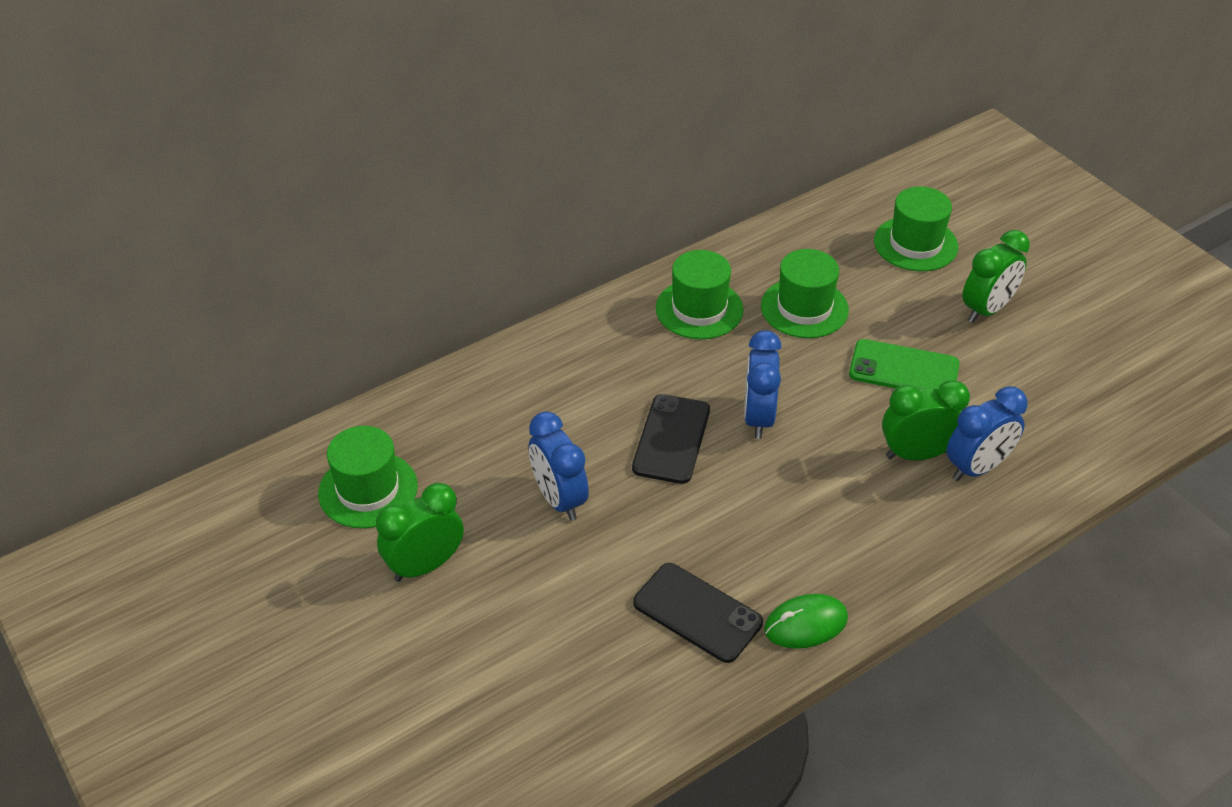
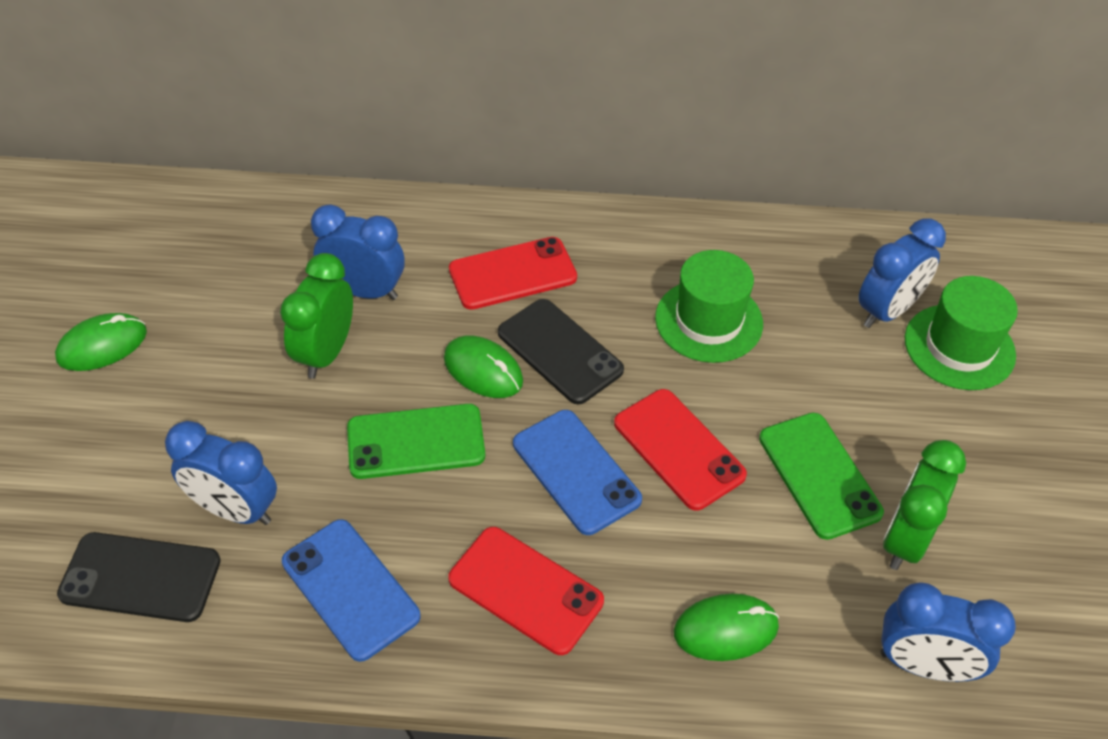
blue clock: [529,412,589,521] [744,330,782,439] [947,386,1027,481] = 3 -> [165,421,277,525] [311,204,405,300] [858,218,946,328] [881,582,1016,682] = 4
blue phone: none = 0 -> [282,519,421,662] [513,410,642,535] = 2
green clock: [376,483,464,582] [882,380,970,460] [962,230,1030,323] = 3 -> [280,253,353,379] [883,440,966,570] = 2
green hat: [318,426,418,528] [656,250,743,339] [761,249,849,338] [874,187,958,271] = 4 -> [655,250,763,363] [905,276,1018,390] = 2
green mouse: [764,594,848,649] = 1 -> [55,313,147,371] [444,335,523,398] [674,594,779,661] = 3
green phone: [849,339,960,390] = 1 -> [347,404,485,479] [759,413,884,540] = 2
red phone: none = 0 -> [448,527,604,655] [449,237,577,310] [614,389,747,511] = 3

